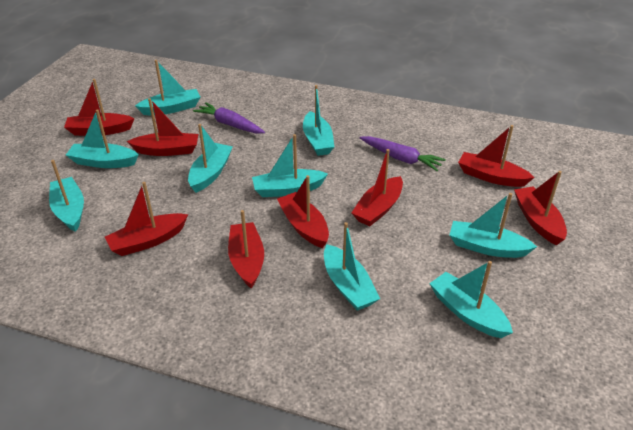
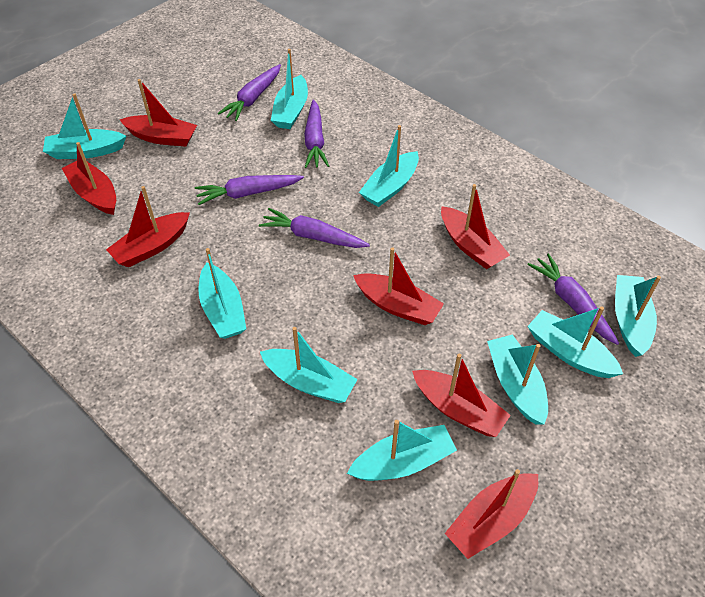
purple carrot: [193,102,265,134] [360,136,446,171] = 2 -> [195,175,304,205] [218,64,281,121] [259,208,370,248] [304,100,329,168] [527,253,619,345] = 5
red boat: [64,79,135,136] [105,182,188,256] [127,98,198,156] [228,210,264,289] [277,175,329,248] [351,149,403,226] [458,125,535,187] [514,171,567,245] = 8 -> [62,142,116,215] [106,186,190,267] [120,79,197,147] [353,247,444,325] [412,354,511,437] [441,184,510,269] [445,469,538,559] = 7

